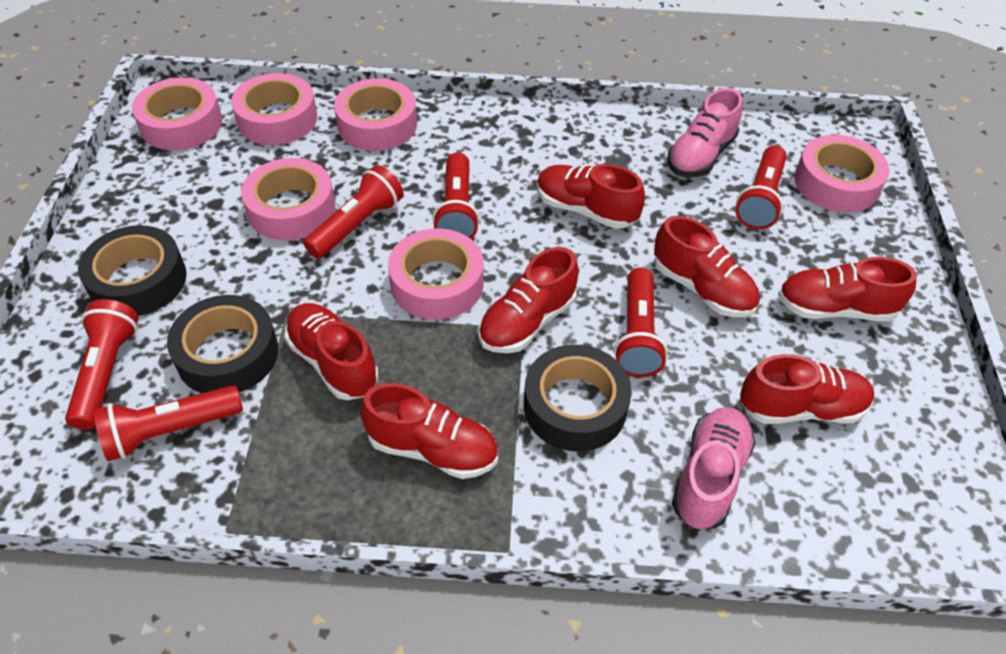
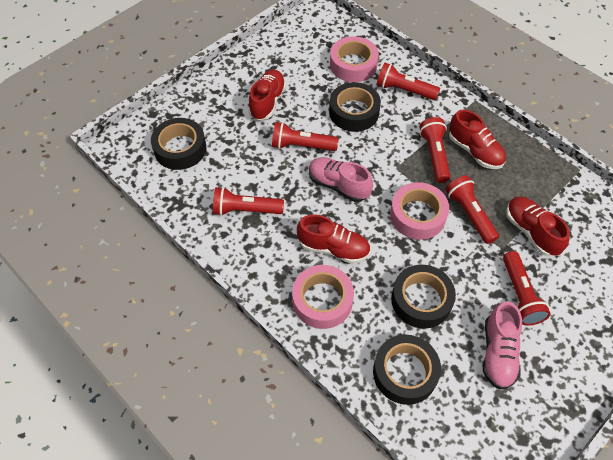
black tape: [78,225,187,316] [167,295,278,393] [524,345,632,451] = 3 -> [151,118,206,170] [329,82,381,132] [373,335,441,405] [391,265,456,329] = 4
pink tape: [132,78,222,150] [231,73,317,145] [241,158,335,240] [334,78,417,151] [388,228,484,320] [794,135,889,213] = 6 -> [292,265,354,329] [330,36,379,82] [390,182,449,240] = 3
red shoe: [284,303,378,400] [360,383,498,479] [479,247,579,353] [537,164,645,229] [654,216,759,317] [740,354,874,424] [778,257,917,321] = 7 -> [248,70,286,120] [297,214,370,264] [449,110,506,169] [506,196,570,256] = 4

